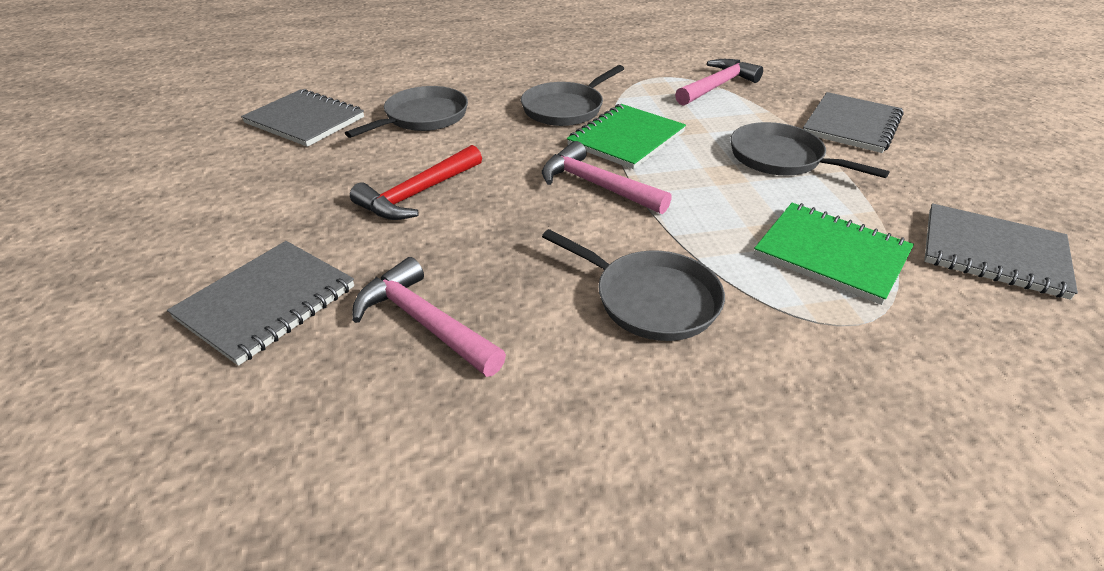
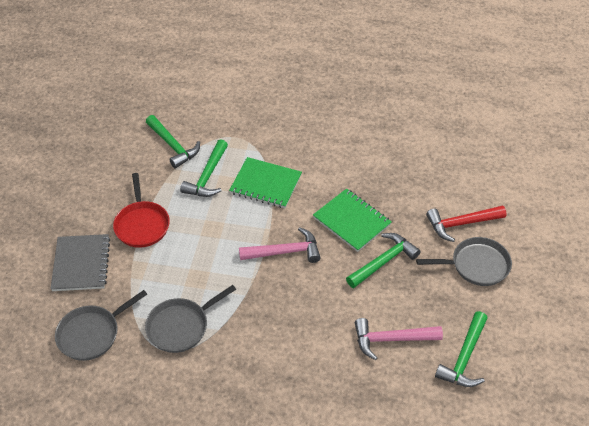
green hammer: none = 0 -> [146,115,200,168] [180,139,228,197] [346,233,421,288] [435,311,488,387] = 4
grey notebook: [167,241,354,366] [241,89,364,147] [803,92,903,153] [924,203,1078,300] = 4 -> [50,234,111,291] = 1
grey pan: [345,86,468,138] [521,65,624,126] [542,229,725,341] [730,122,890,178] = 4 -> [55,290,148,361] [145,285,236,353] [416,237,512,286] = 3
pink hammer: [352,257,506,377] [542,141,672,214] [675,59,763,106] = 3 -> [239,227,321,263] [355,318,443,360] = 2
red pan: none = 0 -> [113,173,170,248] = 1

